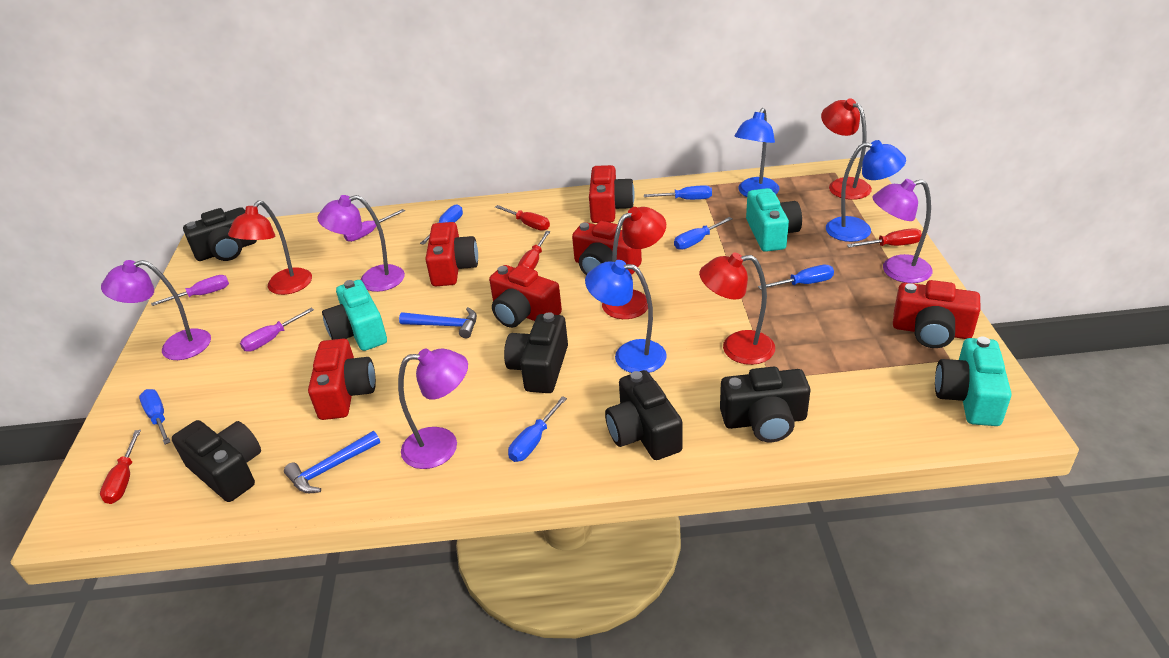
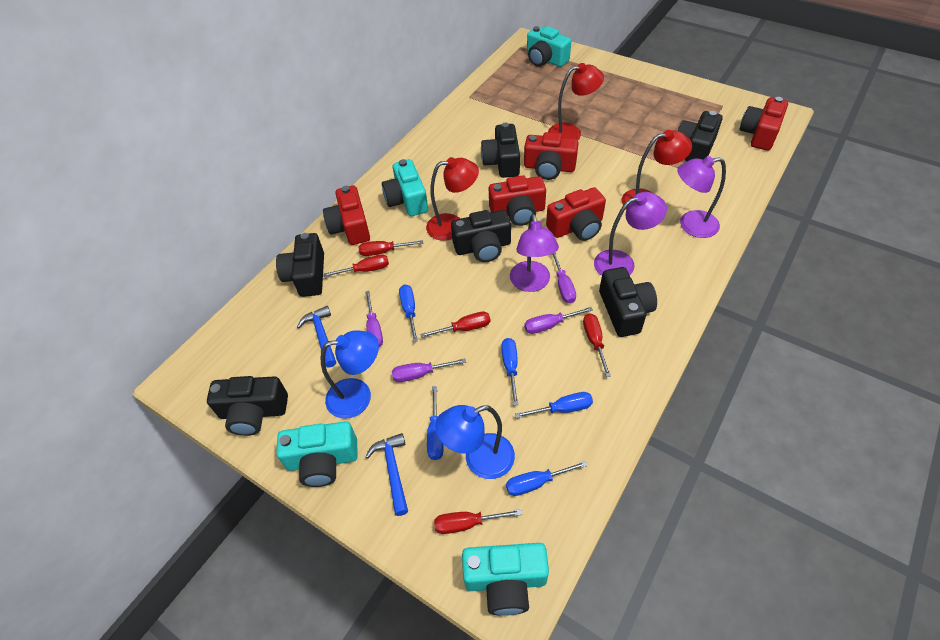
black camera: [172,420,261,502] [183,207,257,261] [504,312,568,393] [605,370,683,460] [720,367,810,442] = 5 -> [207,376,288,436] [276,233,324,297] [451,210,511,262] [481,122,520,178] [599,267,657,337] [677,111,723,161] = 6
blue lamp: [585,260,667,373] [734,108,780,197] [826,140,906,242] = 3 -> [321,330,379,419] [435,405,515,479] = 2
blue screwdriver: [139,389,170,445] [420,204,463,245] [508,396,567,462] [644,185,712,200] [674,217,732,250] [758,265,834,289] = 6 -> [399,284,418,342] [427,386,444,460] [501,338,518,405] [506,461,588,496] [515,392,593,418] = 5
purple lamp: [101,260,211,360] [317,195,405,292] [398,348,468,469] [872,179,933,283] = 4 -> [510,214,559,292] [594,192,667,276] [677,156,726,238] = 3
purple screwdriver: [151,275,229,306] [240,308,314,352] [343,209,405,242] = 3 -> [365,291,383,347] [392,358,466,382] [524,307,593,334] [552,252,576,304] = 4
red camera: [308,339,376,420] [425,222,478,286] [489,265,562,328] [572,221,642,275] [589,165,635,223] [893,280,981,348] = 6 -> [323,186,370,245] [489,175,546,226] [524,132,579,180] [546,187,606,241] [740,97,788,151] = 5
red lamp: [228,200,312,295] [602,207,666,319] [699,253,775,365] [821,98,872,200] = 4 -> [426,157,479,241] [548,63,604,140] [622,130,692,209] = 3
red screwdriver: [100,430,141,504] [495,205,550,231] [518,231,550,270] [847,228,922,247] = 4 -> [323,255,389,277] [359,240,423,256] [420,312,491,338] [434,509,522,534] [583,313,611,377] = 5
turquoise camera: [322,280,387,351] [746,188,802,252] [935,337,1012,426] = 3 -> [276,421,358,487] [382,159,428,216] [462,543,549,616] [527,26,571,67] = 4

